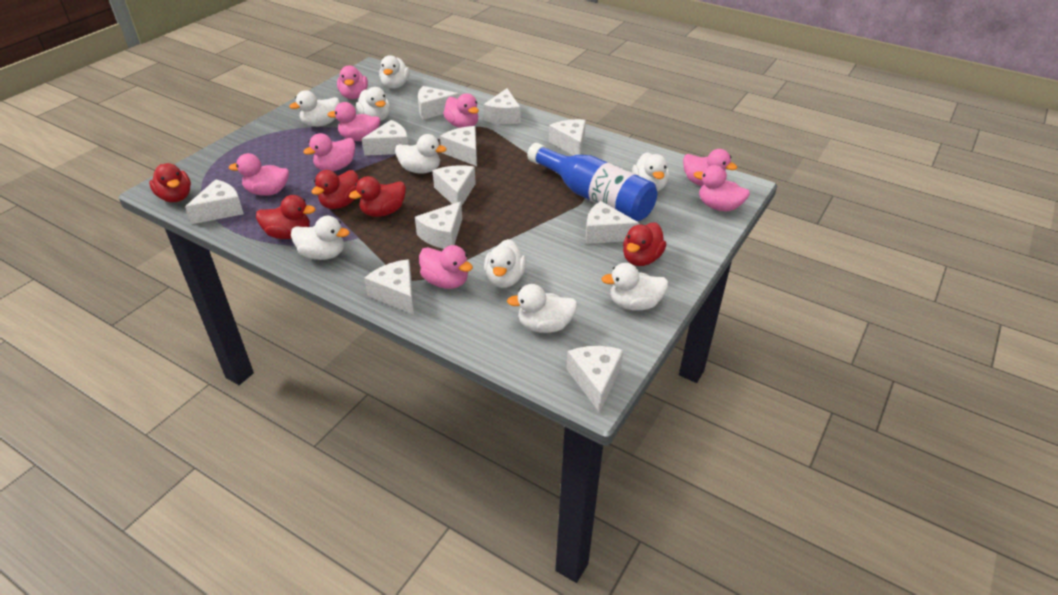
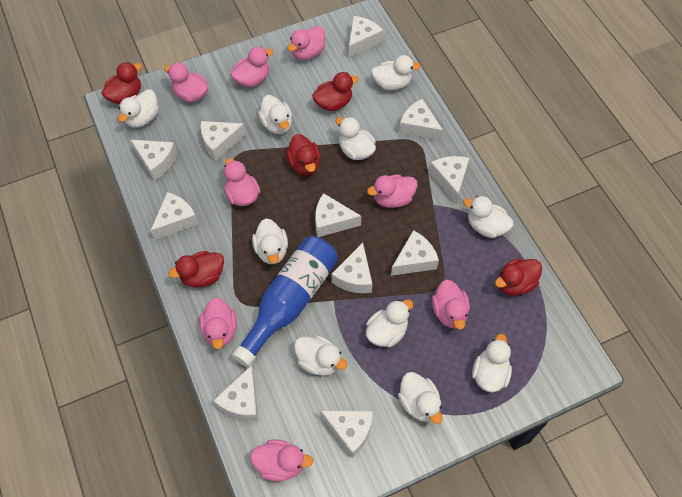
white duck: [289,90,340,127] [291,216,350,260] [356,87,390,121] [379,55,410,89] [395,134,447,174] [484,239,526,288] [507,284,578,333] [601,263,668,311] [632,152,669,191] = 9 -> [118,89,159,128] [252,219,288,264] [258,95,292,134] [294,335,348,376] [335,117,376,160] [366,300,413,347] [371,55,421,90] [398,372,443,424] [463,196,514,238] [472,334,512,392] = 10

